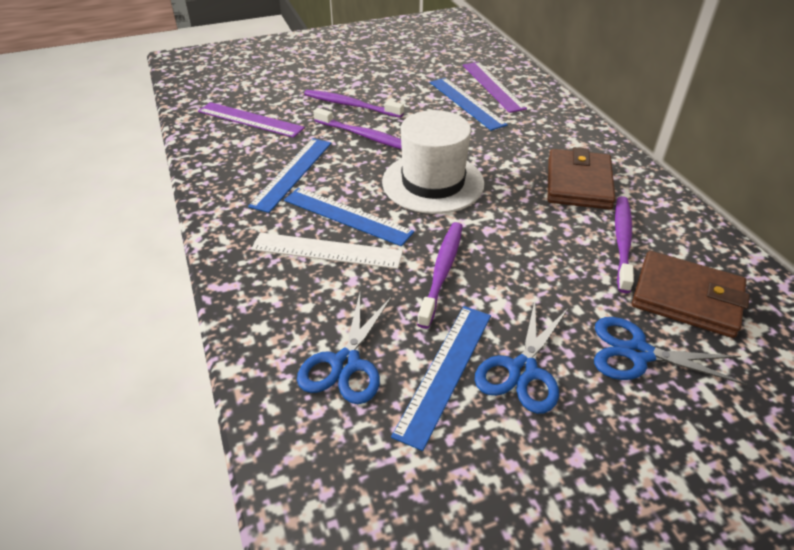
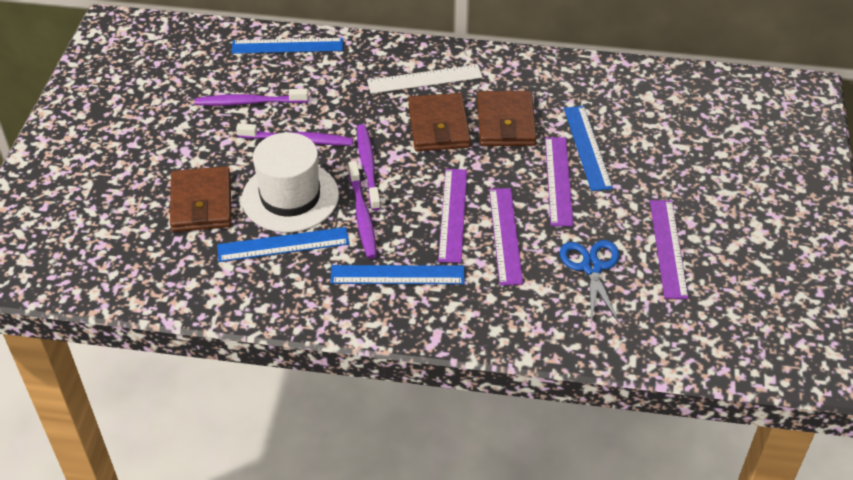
blue scissors: [297,293,392,404] [475,301,568,414] [594,317,748,385] = 3 -> [560,240,619,323] = 1
brown wallet: [548,147,616,210] [632,251,750,338] = 2 -> [170,166,232,232] [408,93,471,152] [477,91,537,146] = 3
purple ruler: [198,102,305,138] [463,62,527,113] = 2 -> [438,169,467,263] [489,188,523,285] [545,137,574,226] [650,200,689,299] = 4

